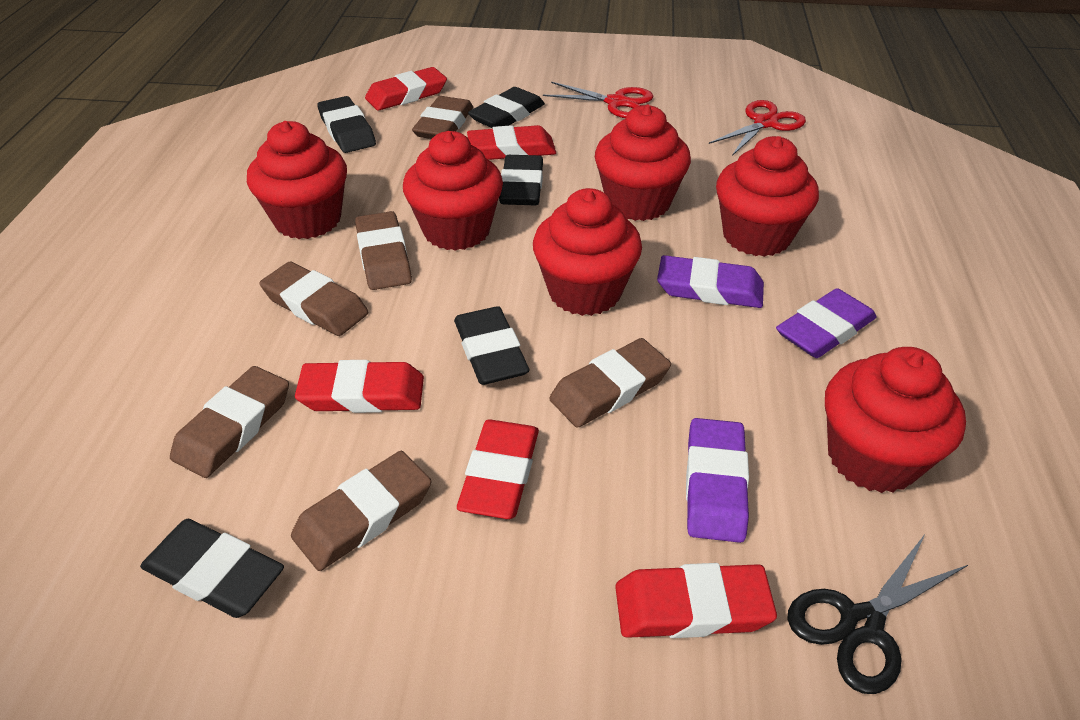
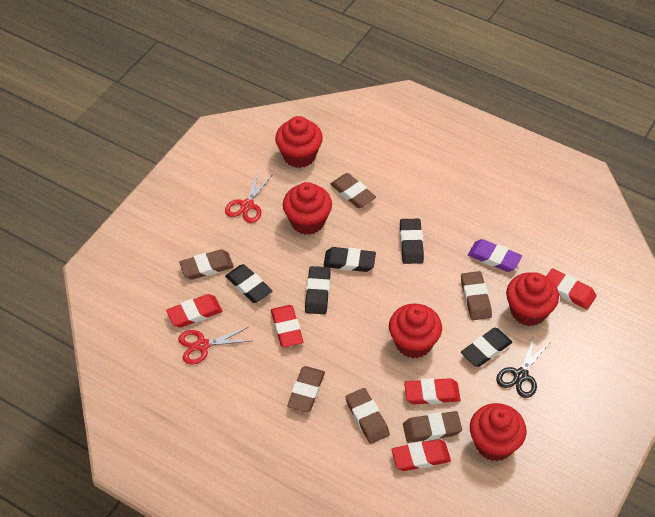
purple eraser: [657,255,764,308] [686,418,749,543] [776,289,876,358] = 3 -> [468,239,522,272] = 1
red cupcake: [247,121,347,239] [403,131,503,251] [533,188,642,316] [595,105,691,221] [716,136,819,257] [825,347,966,493] = 6 -> [275,116,323,168] [283,182,332,235] [389,304,442,358] [470,403,527,461] [506,272,559,326] = 5

